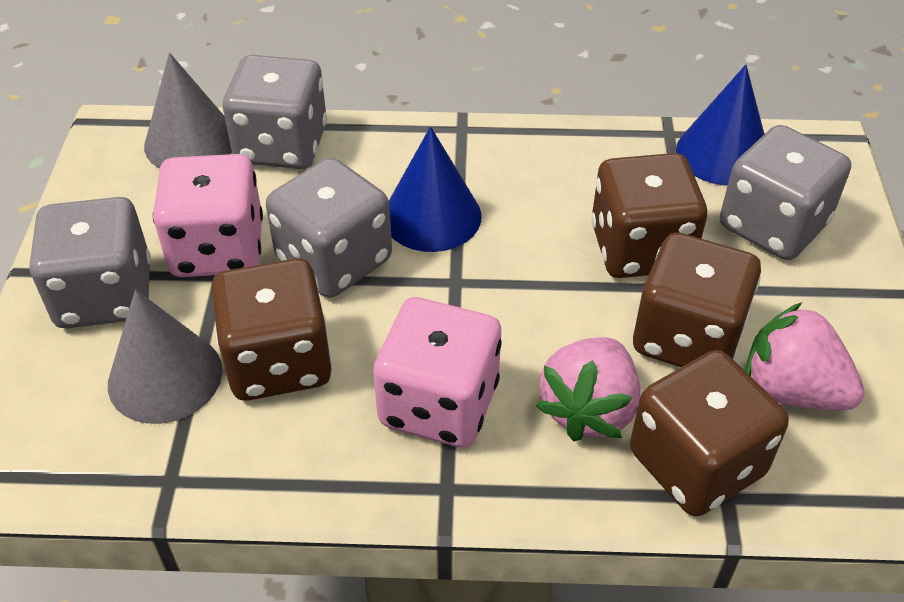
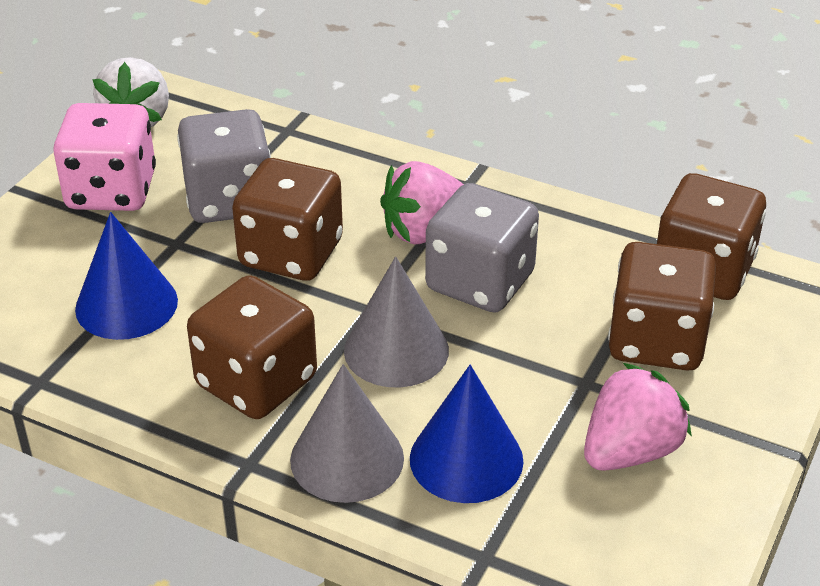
grey dice: [30,197,151,328] [223,55,327,169] [266,158,392,298] [720,125,851,260] = 4 -> [177,109,271,223] [425,183,539,312] = 2
pink dice: [153,154,263,277] [373,297,502,447] = 2 -> [53,103,156,211] = 1
white strawberry: none = 0 -> [92,57,169,127] = 1

